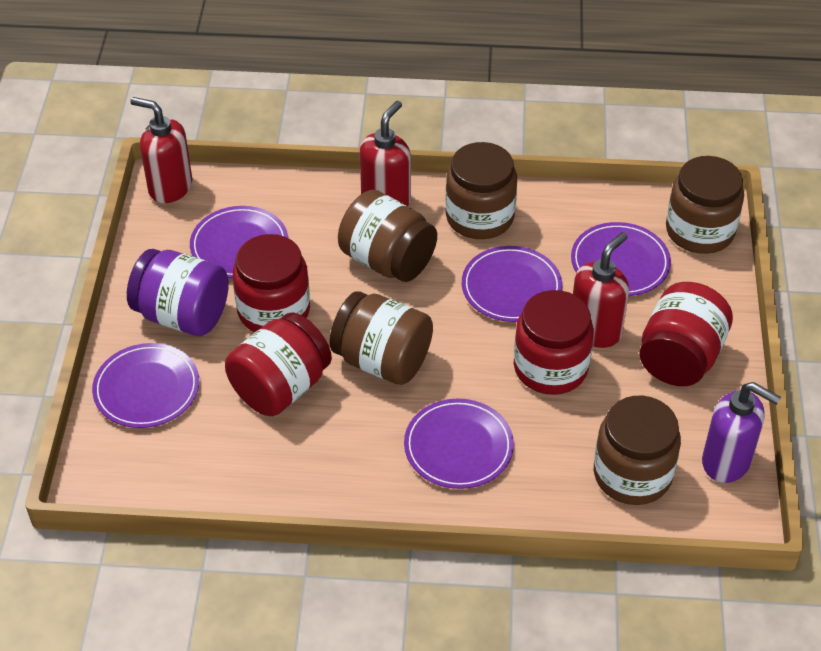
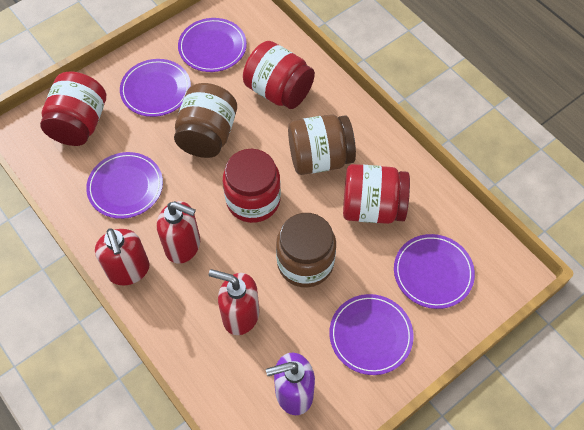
brown jar: [329,291,433,385] [338,190,437,282] [445,142,517,239] [594,396,681,505] [666,156,744,254] = 5 -> [174,83,237,158] [276,213,336,288] [288,114,356,175] = 3
purple jar: [127,249,229,336] = 1 -> none = 0

